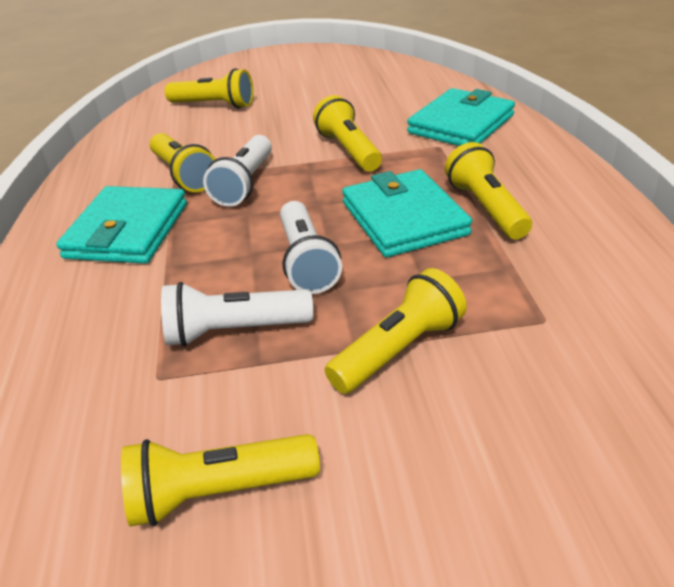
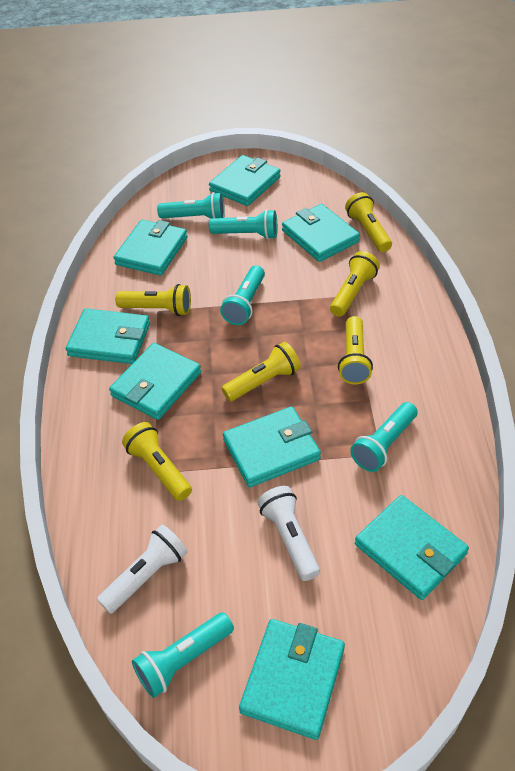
turquoise flashlight: none = 0 -> [132,612,234,698] [157,192,225,219] [209,209,277,239] [220,265,265,325] [350,402,418,472] = 5
turquoise wallet: [56,186,187,264] [342,169,472,257] [407,88,515,146] = 3 -> [66,308,150,364] [109,343,201,420] [114,220,188,275] [209,155,281,206] [223,407,321,487] [239,619,345,740] [282,204,360,262] [355,495,469,600] = 8
white flashlight: [161,282,313,347] [203,135,272,207] [280,201,342,294] = 3 -> [97,525,188,614] [257,486,320,581] = 2

